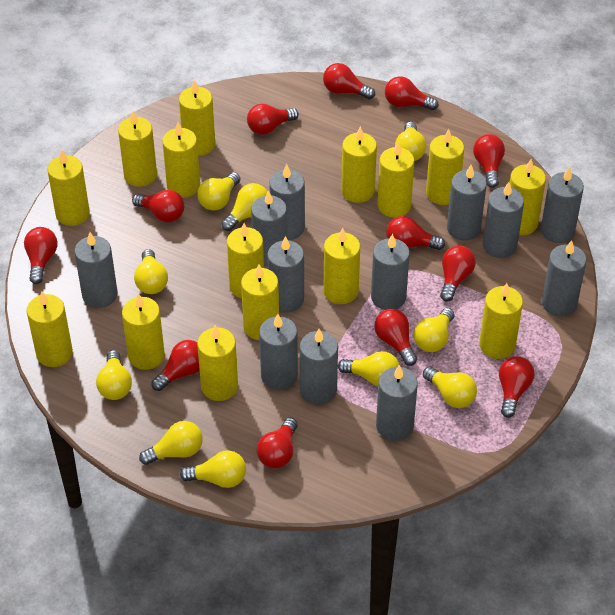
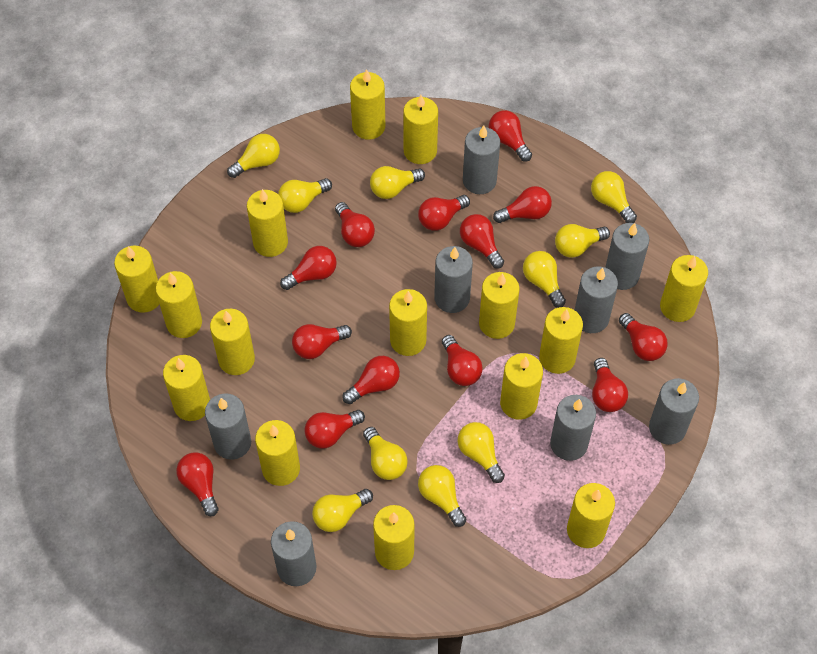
grey candle: [75,232,117,308] [251,190,287,267] [259,314,298,390] [267,236,304,312] [269,164,305,240] [300,329,338,405] [371,234,410,310] [376,365,418,441] [447,165,487,241] [483,182,524,258] [541,167,584,243] [542,240,587,317] = 12 -> [205,393,251,460] [271,521,317,586] [434,246,473,313] [463,125,500,194] [550,395,596,461] [575,266,618,333] [605,223,649,290] [649,378,699,445] = 8
red light bulb: [24,227,58,284] [132,190,184,222] [151,340,200,391] [247,104,299,135] [257,418,298,469] [323,63,375,99] [374,309,417,366] [385,76,438,110] [386,216,445,250] [440,245,476,302] [473,134,505,188] [499,356,535,418] = 12 -> [176,452,219,516] [280,246,337,290] [292,324,352,359] [304,410,365,448] [335,202,375,247] [342,356,400,404] [418,195,470,231] [442,335,483,386] [460,214,504,269] [489,110,532,162] [493,186,552,223] [592,358,628,412] [619,313,668,361] = 13

